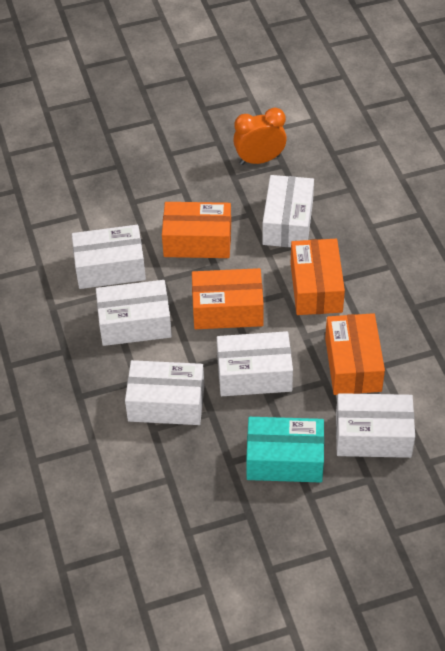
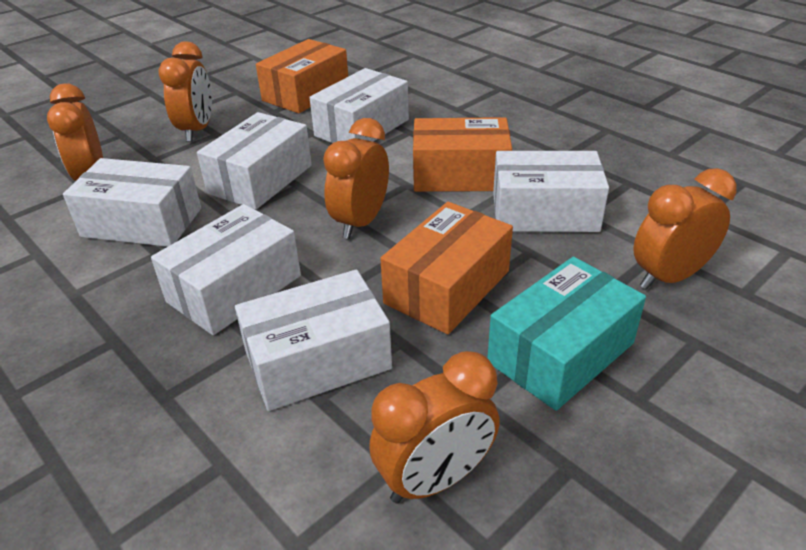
orange box: [162,202,231,258] [192,268,264,329] [291,239,345,315] [325,313,385,395] = 4 -> [256,39,348,113] [380,202,513,334] [413,117,512,192] = 3
orange clock: [233,108,287,165] = 1 -> [47,83,103,181] [159,41,212,142] [323,118,389,239] [369,351,500,503] [633,168,736,290] = 5

